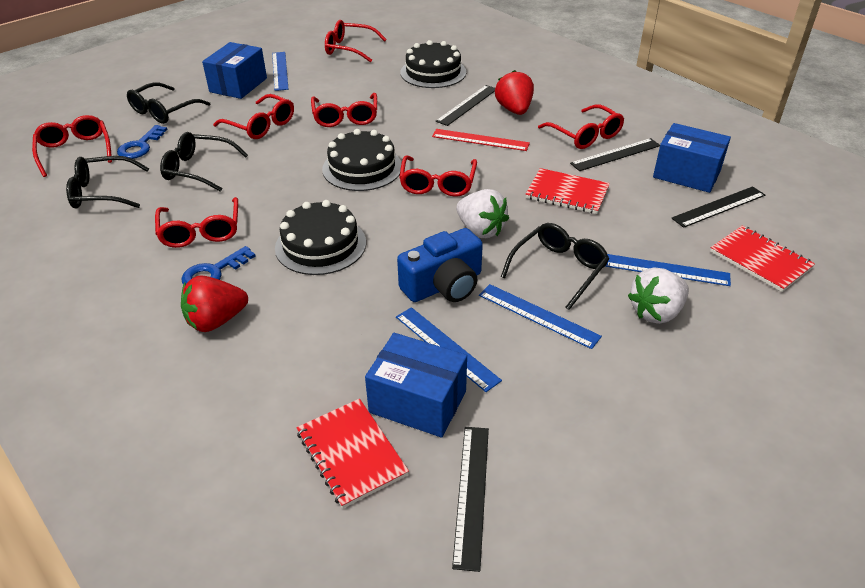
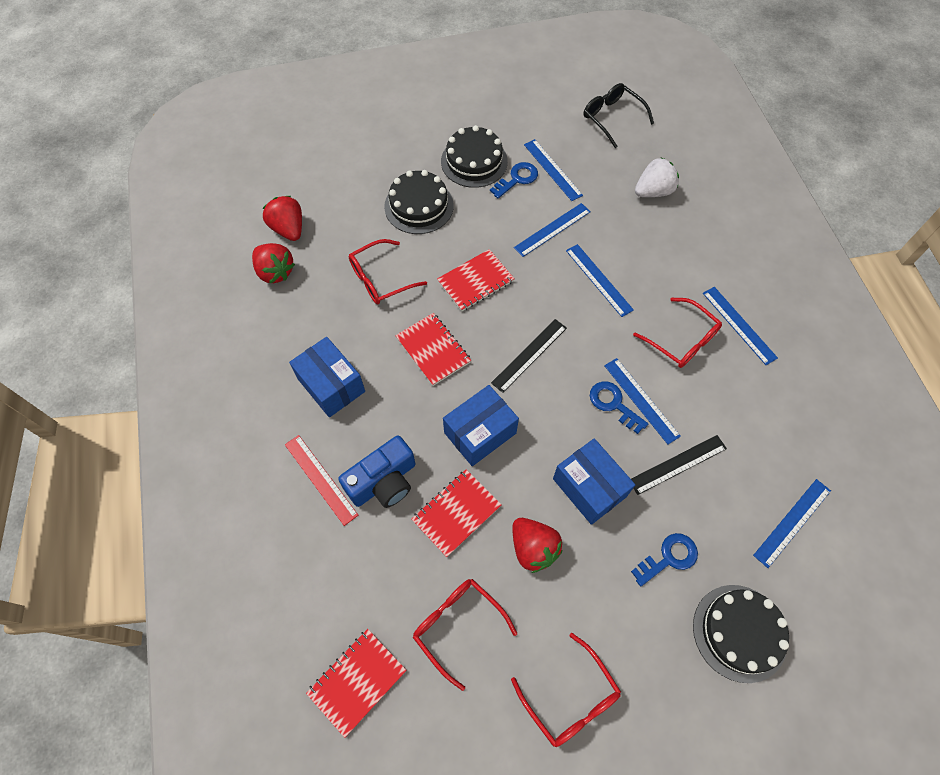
black glasses: [66,156,149,209] [127,82,210,124] [160,132,248,192] [501,223,609,310] = 4 -> [584,83,654,148] = 1
black ruler: [436,85,495,126] [452,427,489,572] [570,138,660,171] [671,186,765,228] = 4 -> [491,319,567,393] [631,435,727,495] = 2
blue key: [117,125,168,159] [182,246,256,285] = 2 -> [490,162,538,199] [590,382,648,434] [631,533,698,587] = 3
blue ruler: [272,52,288,91] [396,307,502,392] [479,284,602,349] [605,254,731,286] = 4 -> [514,203,591,257] [524,139,583,201] [566,244,634,317] [604,358,681,444] [703,287,778,365] [753,479,831,568] = 6
red glasses: [32,115,112,177] [155,197,238,248] [213,94,294,139] [311,93,377,127] [325,20,387,62] [399,155,477,197] [538,104,624,149] = 7 -> [349,239,427,304] [413,579,517,691] [511,633,621,747] [633,298,722,368] = 4
red notebook: [296,399,409,508] [525,168,610,214] [710,225,815,292] = 3 -> [306,629,407,738] [395,313,471,386] [412,469,501,557] [437,249,515,311] = 4
red strawberry: [181,275,248,332] [495,70,534,115] = 2 -> [252,243,295,283] [262,196,302,241] [512,518,562,573] = 3
white strawberry: [456,189,509,238] [628,267,689,324] = 2 -> [635,157,679,197] = 1

